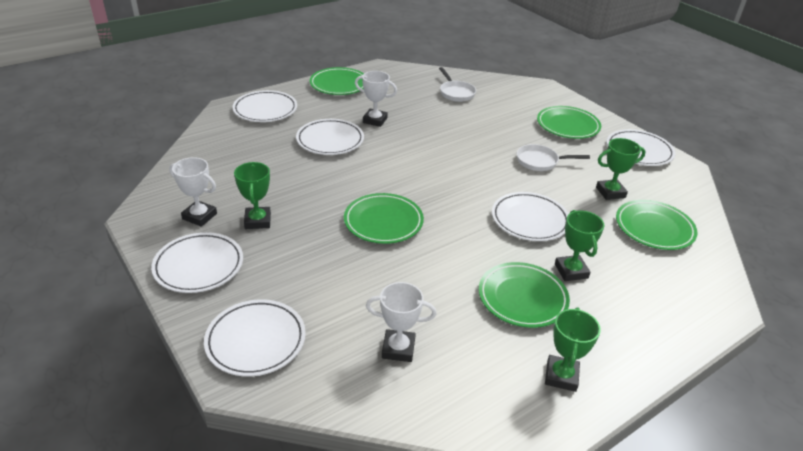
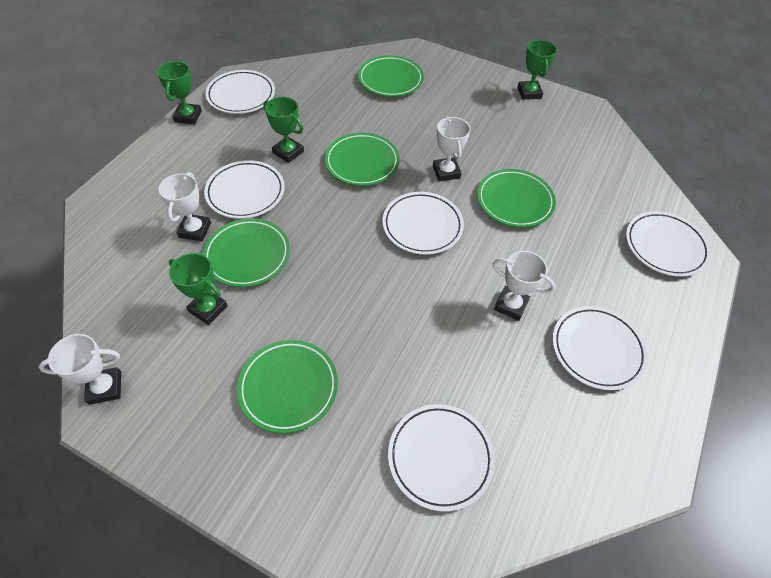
white pan: [439,67,476,102] [517,144,590,171] = 2 -> none = 0
white trophy: [169,157,217,227] [355,71,397,127] [366,282,437,362] = 3 -> [39,334,121,405] [159,172,211,241] [433,116,470,182] [493,251,555,321] = 4

